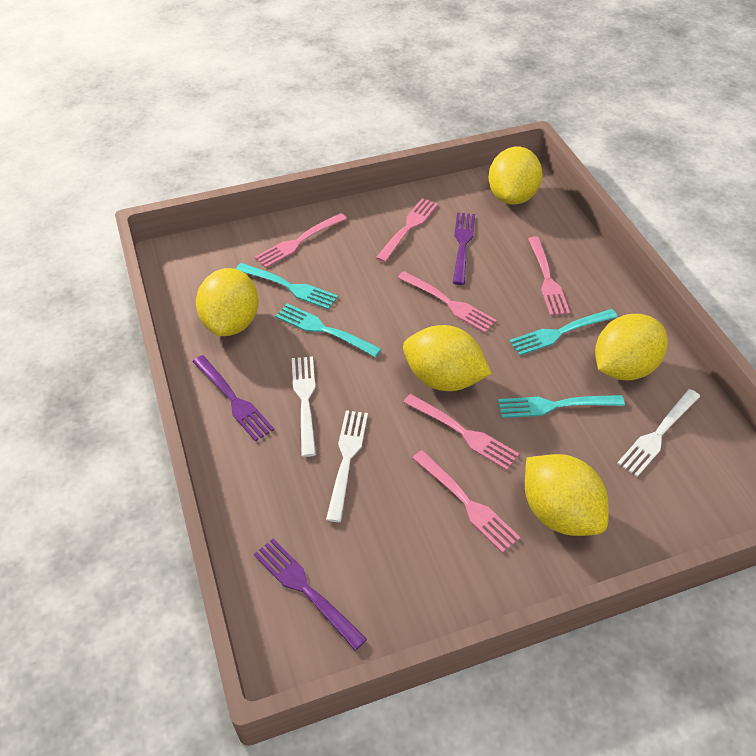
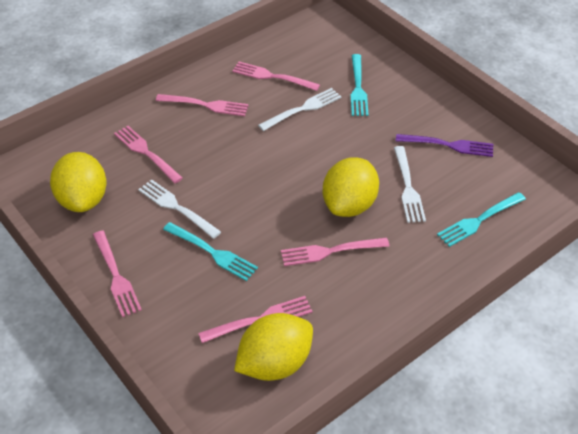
purple fork: [192,355,274,442] [254,538,367,651] [453,213,475,285] = 3 -> [396,134,493,157] = 1
turquoise fork: [236,263,338,310] [275,304,381,357] [498,395,625,418] [509,309,618,356] = 4 -> [163,222,258,281] [350,54,369,116] [437,192,526,247] = 3
yellow lemon: [196,268,259,336] [403,325,492,391] [488,147,543,205] [525,454,609,536] [595,314,668,380] = 5 -> [50,152,107,212] [234,313,313,381] [323,157,379,217] = 3

